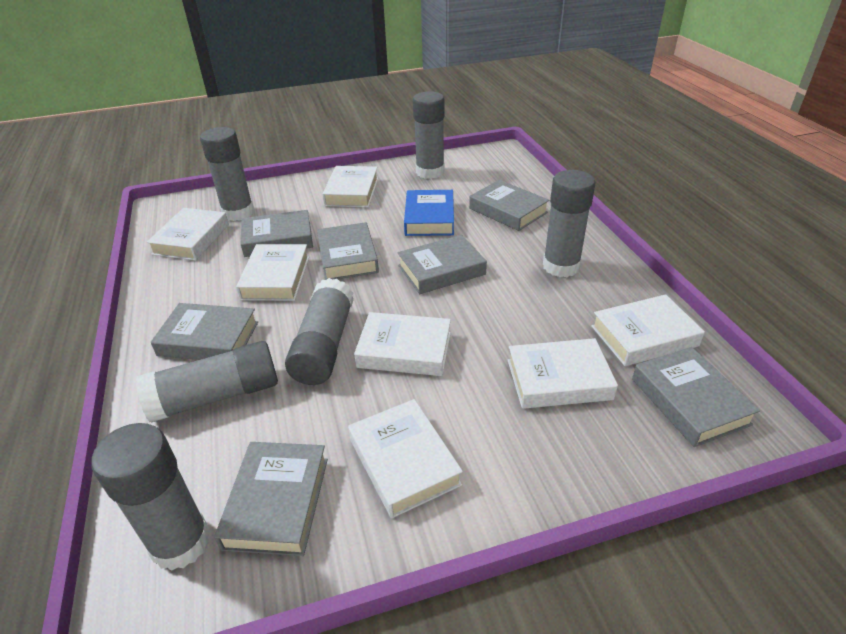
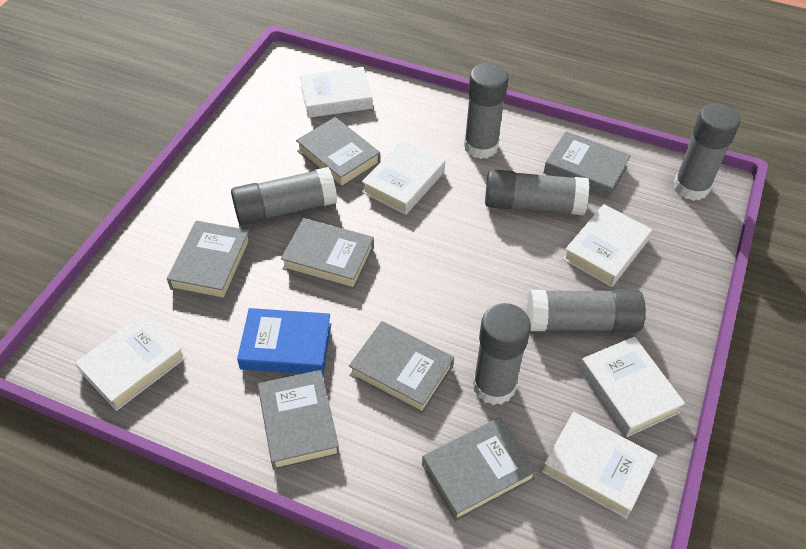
white book: [147,208,229,261] [236,244,309,301] [322,166,378,207] [348,399,463,518] [354,312,451,376] [508,338,618,409] [591,294,705,366] = 7 -> [75,312,187,411] [300,67,373,118] [362,140,445,215] [542,412,657,519] [563,204,652,287] [579,336,685,437] = 6

